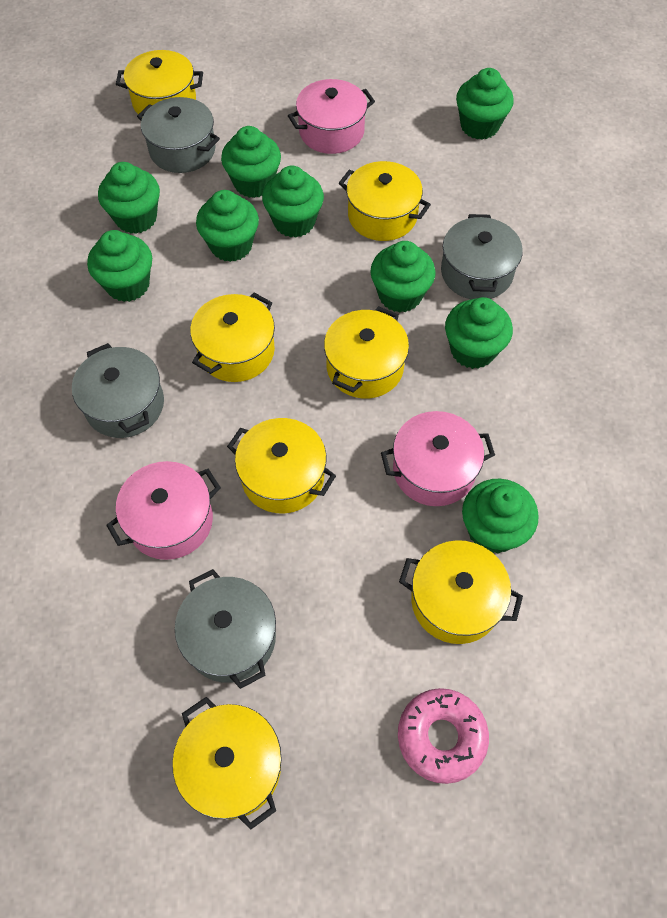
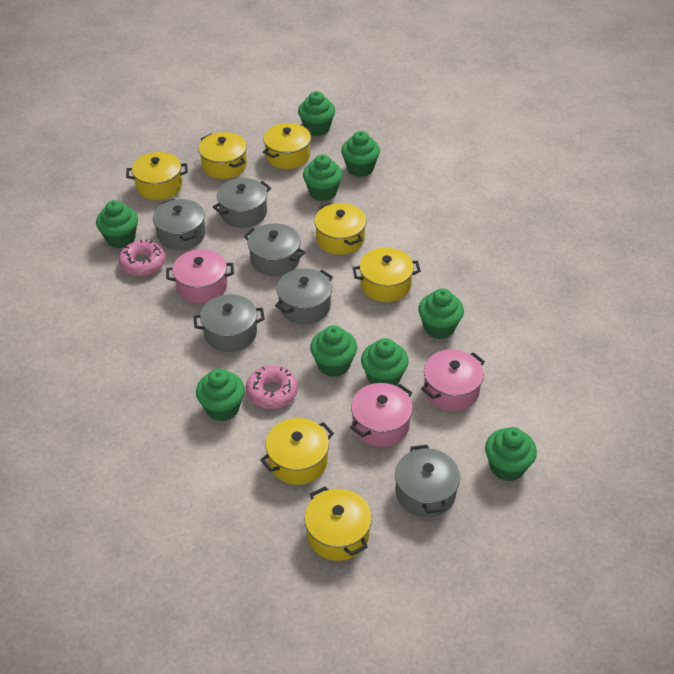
grey pot: [72,343,164,438] [137,97,220,173] [175,569,276,689] [441,214,523,299] = 4 -> [153,199,206,250] [193,294,265,352] [213,178,271,228] [244,223,305,276] [275,268,333,324] [395,445,460,517] = 6
pink donut: [398,688,489,784] = 1 -> [119,239,166,276] [246,365,298,409] = 2

